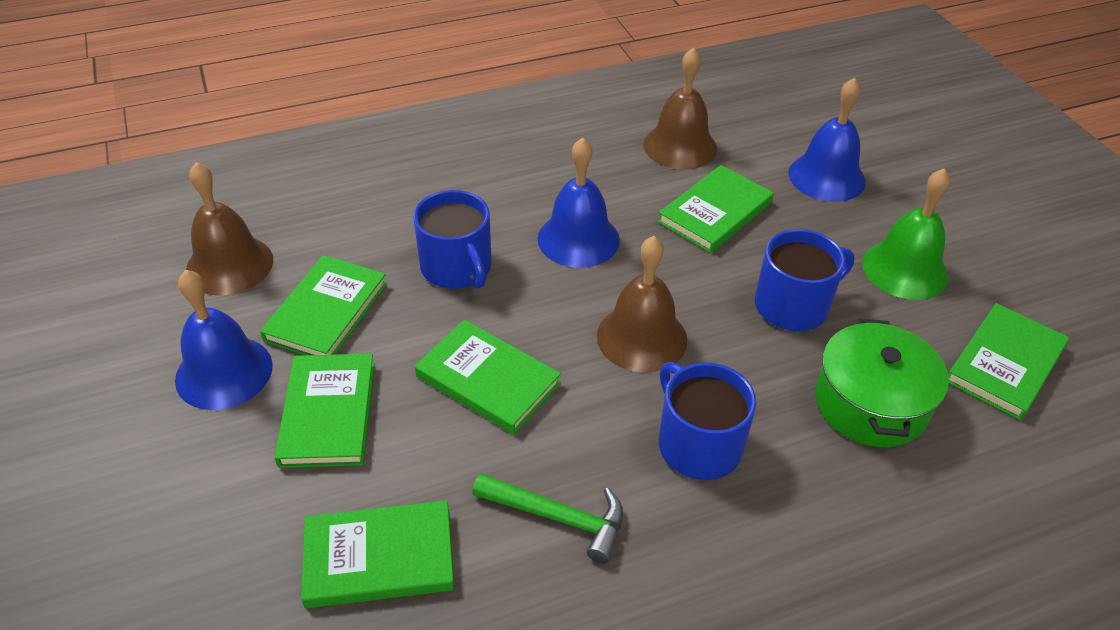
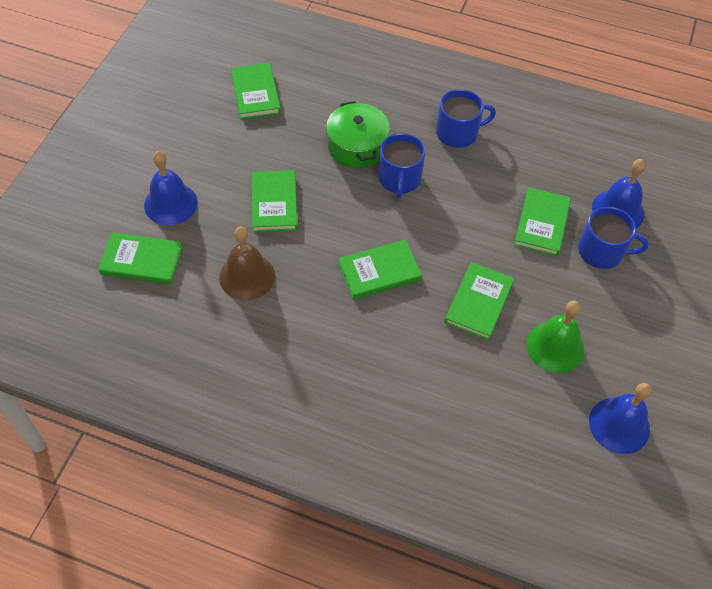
brown bell: [186,162,273,295] [597,236,687,373] [643,48,717,170] = 3 -> [219,226,275,300] = 1
green hammer: [472,473,623,563] = 1 -> none = 0

